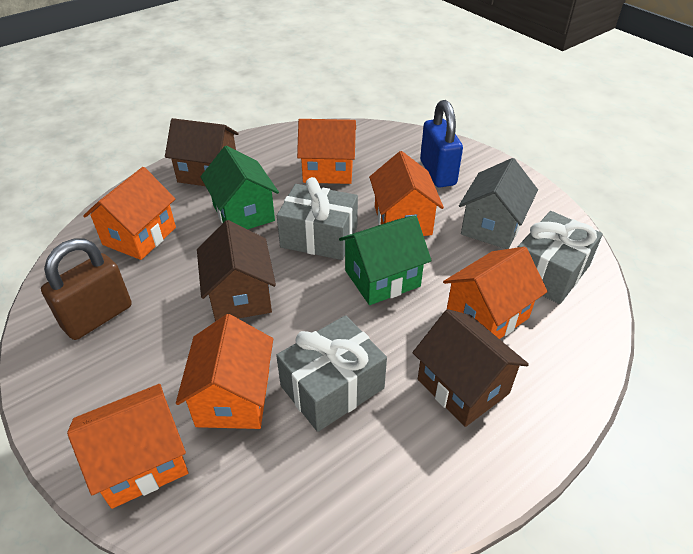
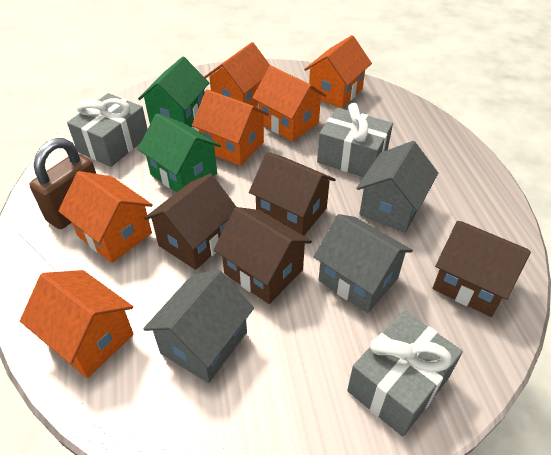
blue padlock: [420,100,463,188] = 1 -> none = 0
brown house: [165,118,239,186] [197,220,276,322] [413,309,529,427] = 3 -> [144,174,236,270] [213,207,312,304] [249,152,336,236] [433,221,531,317] = 4
grey house: [459,158,538,249] = 1 -> [143,270,254,383] [314,214,413,313] [356,141,438,233] = 3

